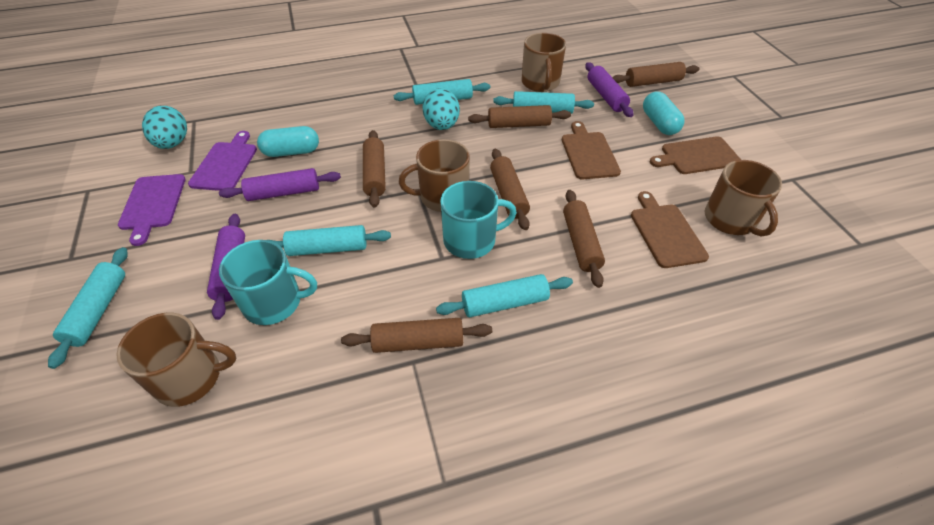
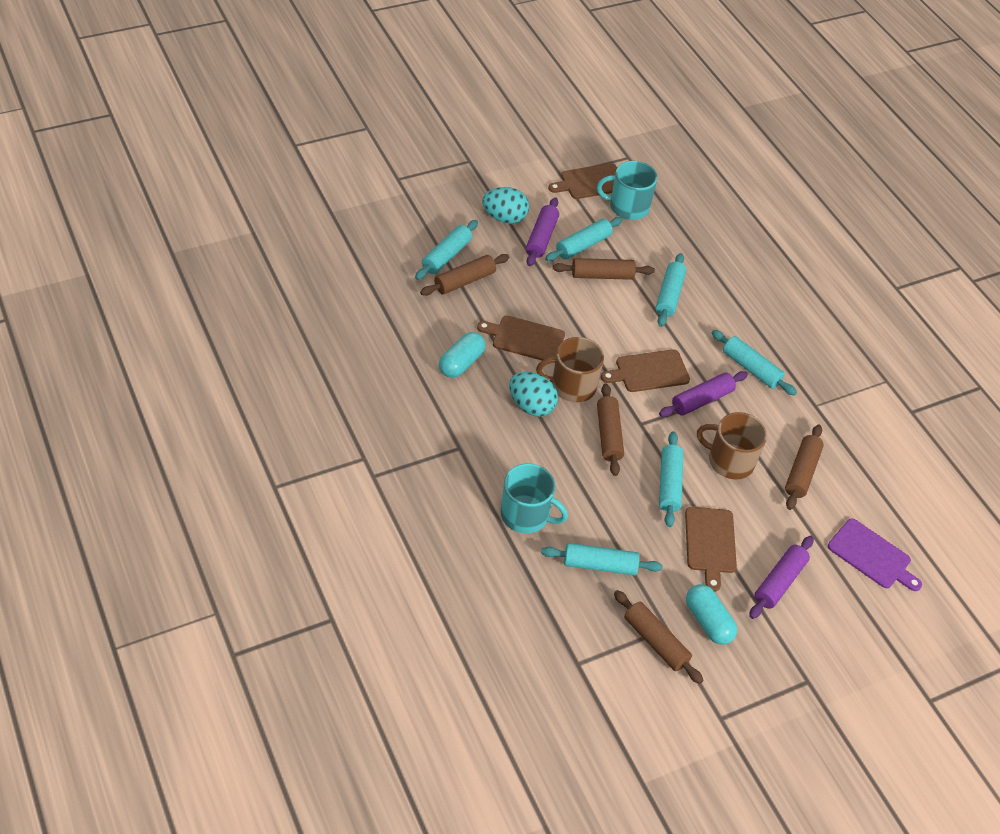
brown cutting board: [562,121,621,179] [631,191,709,268] [650,136,741,174] = 3 -> [477,315,565,361] [548,163,617,199] [601,349,690,392] [685,507,737,592] = 4
brown mug: [117,313,236,407] [399,139,470,212] [522,33,566,92] [705,160,782,237] = 4 -> [536,337,604,402] [697,412,767,480] = 2
brown rolling pin: [341,318,492,353] [363,130,386,208] [468,105,571,128] [490,149,530,230] [563,190,605,288] [612,62,700,87] = 6 -> [420,254,509,296] [553,258,655,280] [597,384,624,476] [614,590,704,684] [785,424,824,510] = 5
purple cutting board: [118,174,186,246] [188,131,257,191] = 2 -> [828,519,922,591] = 1
turquoise rolling pin: [48,247,128,369] [268,225,391,256] [394,79,490,105] [436,274,573,317] [493,91,594,114] = 5 -> [415,220,478,280] [541,543,662,576] [545,217,623,261] [655,253,686,327] [659,431,684,527] [712,330,797,396] = 6

